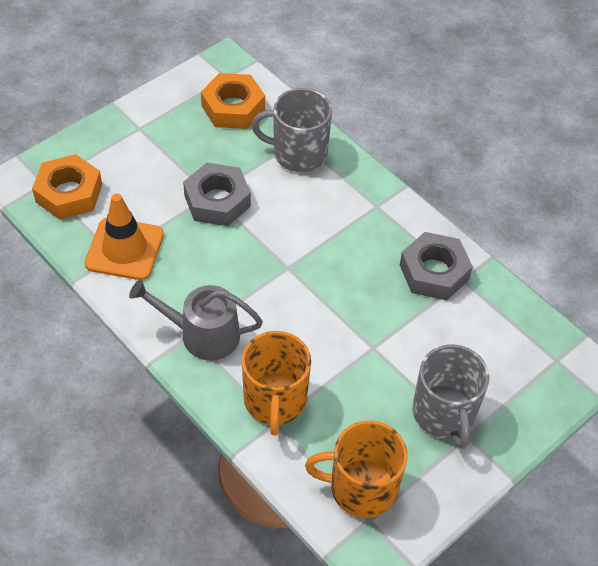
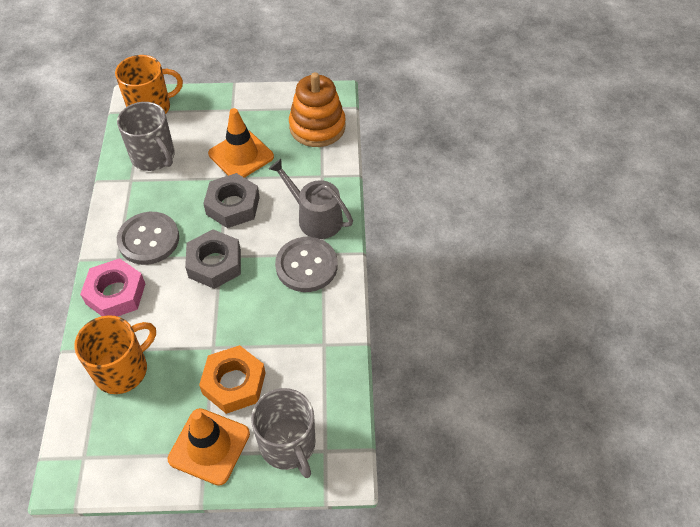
grey button: none = 0 -> [117,212,179,265] [275,237,337,292] = 2
orange nut: [32,154,102,220] [201,73,265,129] = 2 -> [199,345,266,414] = 1
orange stacking toy: none = 0 -> [289,72,346,147] = 1
orange traffic cone: [85,193,164,280] = 1 -> [168,408,250,486] [208,108,274,178] = 2
pink nut: none = 0 -> [80,258,145,317] = 1

